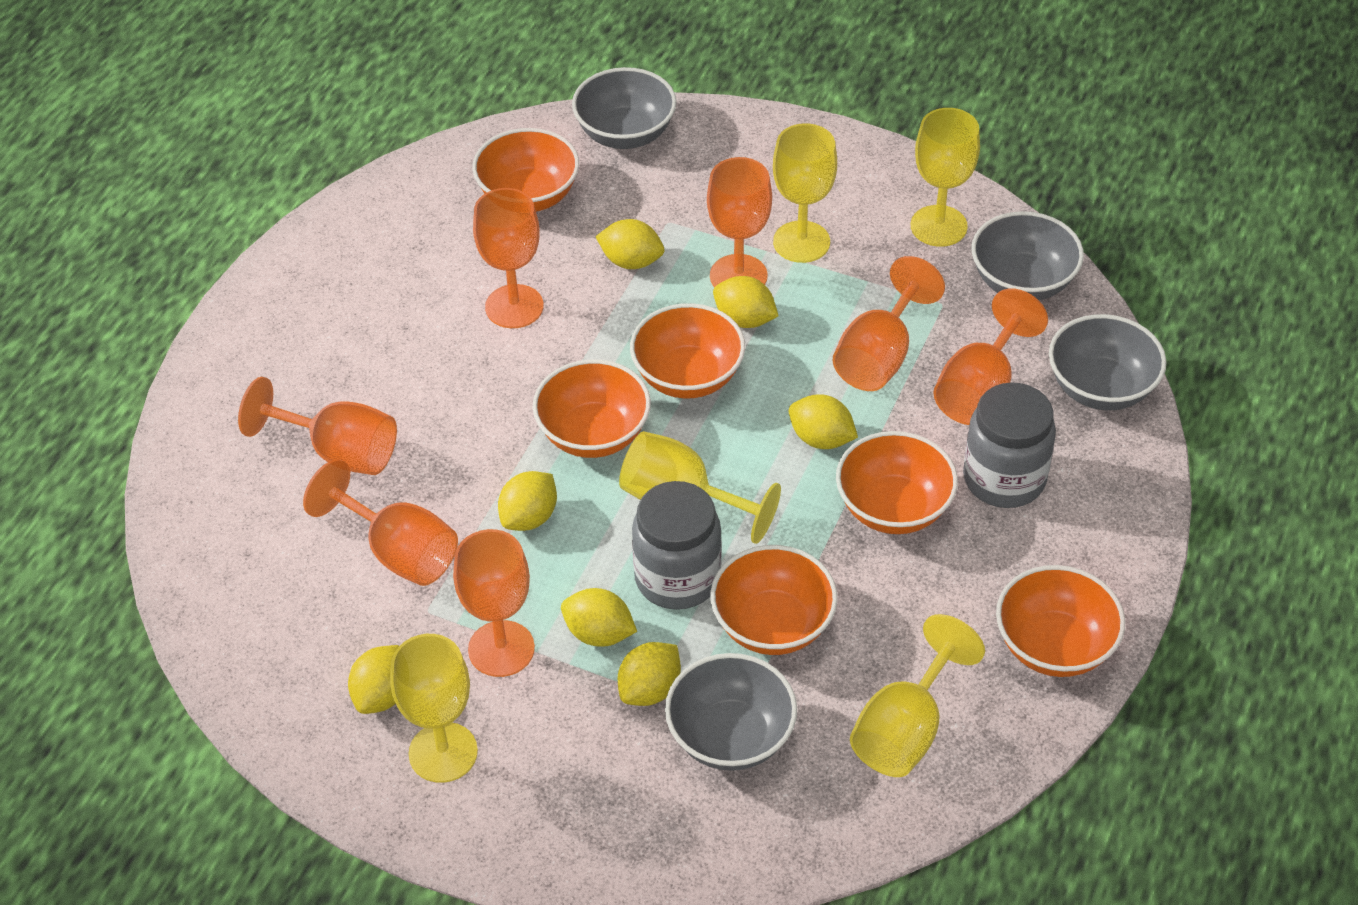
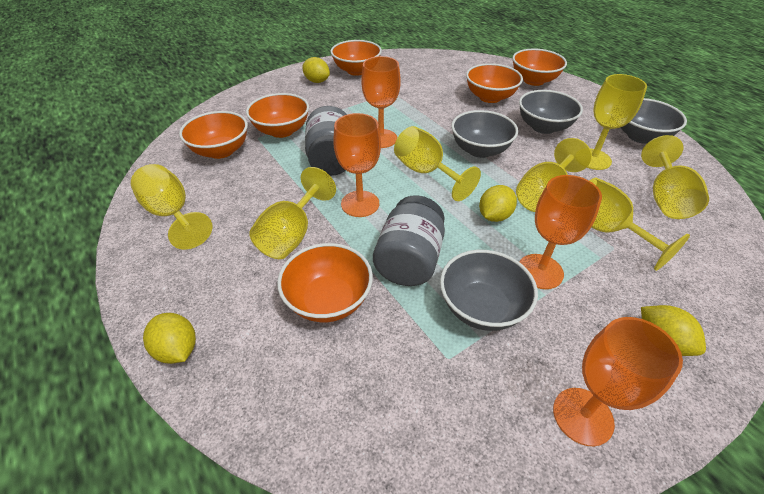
orange goblet: [238,377,397,475] [303,459,458,586] [453,529,535,677] [473,188,544,328] [707,157,772,287] [833,256,945,391] [933,288,1048,425] = 7 -> [333,113,381,217] [361,56,401,148] [520,175,602,289] [553,317,683,446] = 4
yellow goblet: [390,634,478,783] [619,431,781,544] [773,123,837,263] [850,614,985,777] [911,108,980,247] = 5 -> [131,164,213,250] [249,167,336,259] [394,126,481,201] [516,138,592,212] [587,74,647,170] [589,178,690,271] [641,135,709,219] = 7
yellow lemon: [348,645,399,714] [498,471,557,531] [561,588,637,647] [595,219,664,269] [618,642,681,706] [713,276,779,328] [789,394,858,449] = 7 -> [143,313,196,364] [302,57,330,83] [479,185,517,222] [641,305,706,356] = 4

